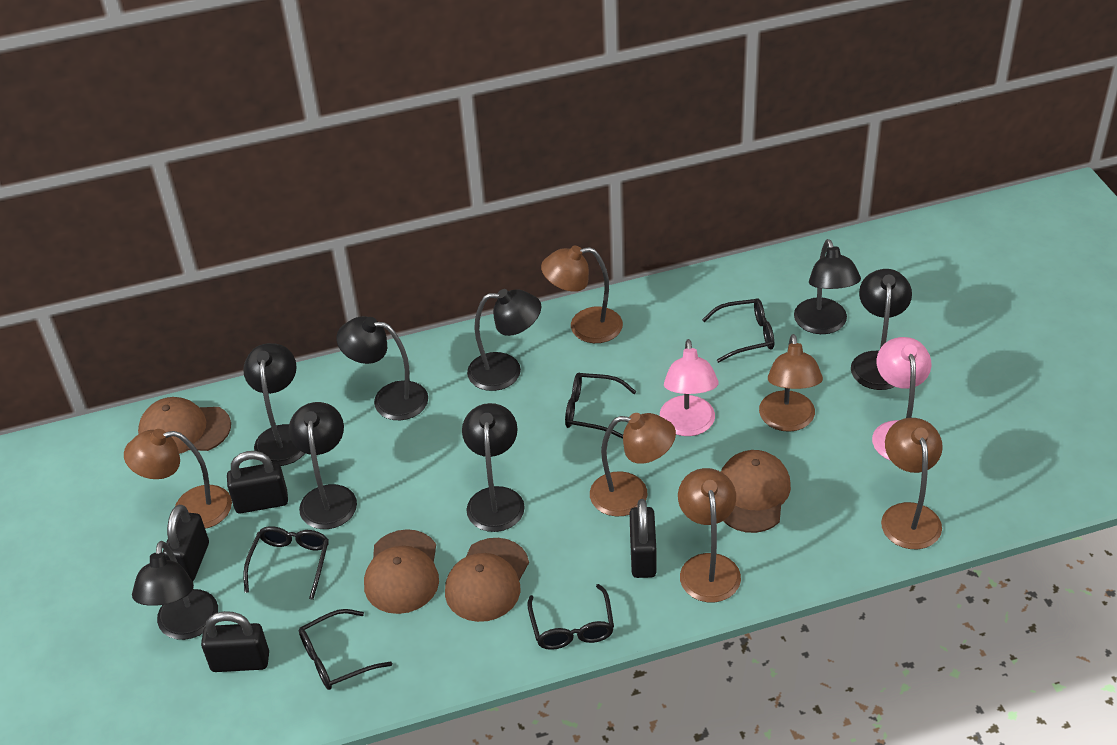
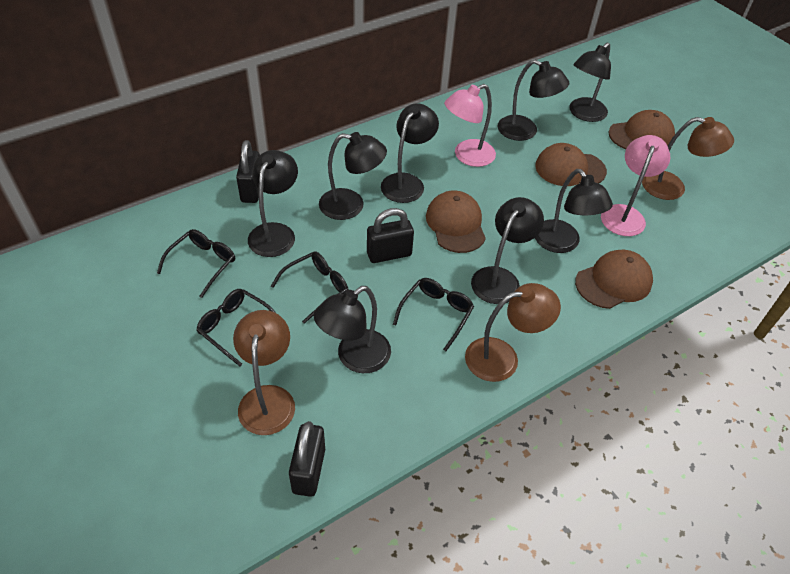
black glasses: [243,526,329,600] [299,609,392,690] [527,584,614,650] [565,373,636,439] [702,298,774,363] = 5 -> [157,229,235,298] [196,289,276,366] [271,252,348,324] [393,278,474,351] = 4
black padlock: [163,505,209,581] [201,611,269,672] [227,451,288,514] [630,499,657,578] = 4 -> [236,140,260,203] [289,421,325,497] [367,208,414,263] = 3
brown lamp: [124,429,232,529] [541,246,623,343] [590,413,676,517] [678,468,741,602] [759,334,823,432] [881,418,943,549] = 6 -> [233,310,295,435] [465,283,561,382] [642,117,734,200] = 3

